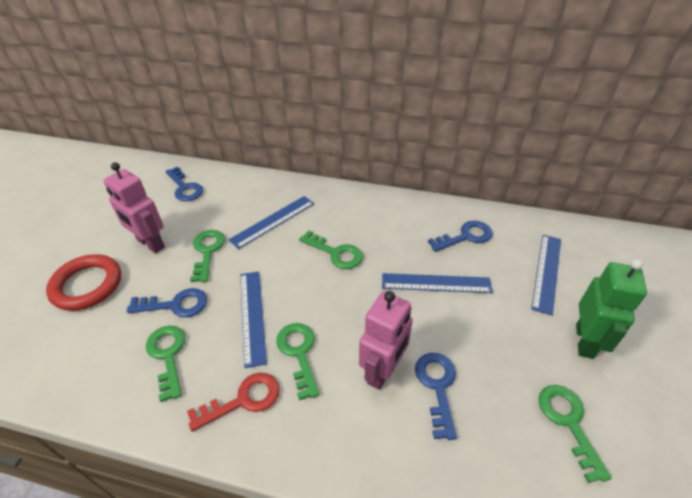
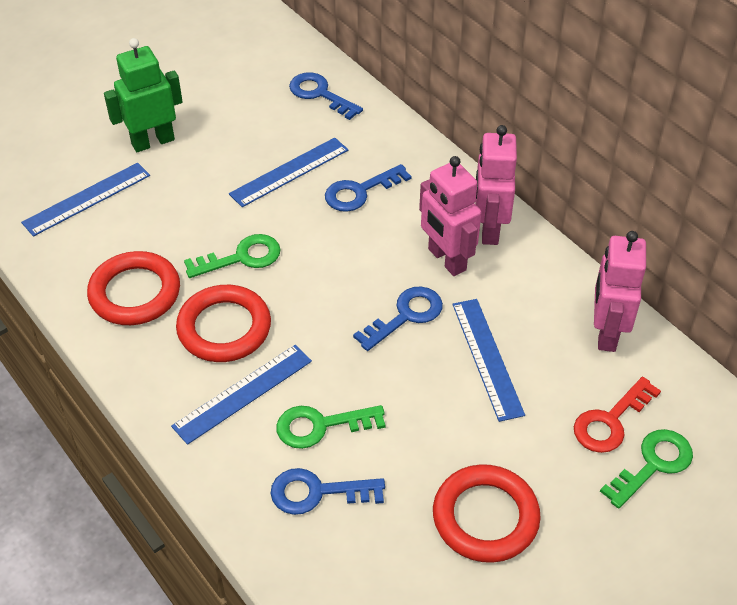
green key: [146,326,185,402] [190,230,225,282] [276,323,319,400] [299,230,363,269] [538,385,612,483] = 5 -> [184,234,281,278] [276,405,385,449] [600,429,693,509] = 3
pink robot: [103,162,165,254] [359,291,413,390] = 2 -> [419,156,481,276] [476,125,517,245] [594,231,646,352] = 3
red ring: [46,254,121,311] = 1 -> [87,251,180,325] [176,285,271,362] [433,464,541,563] = 3

